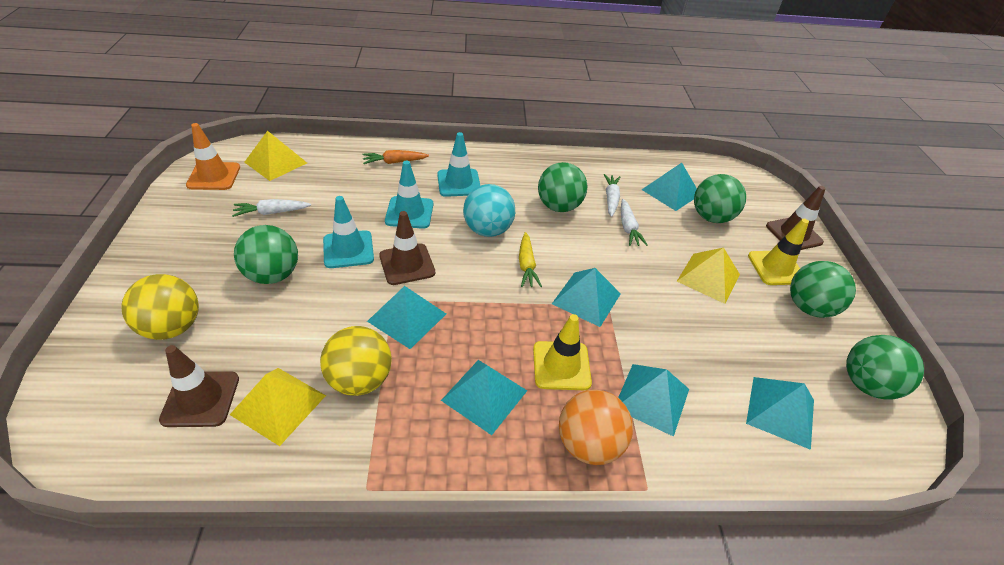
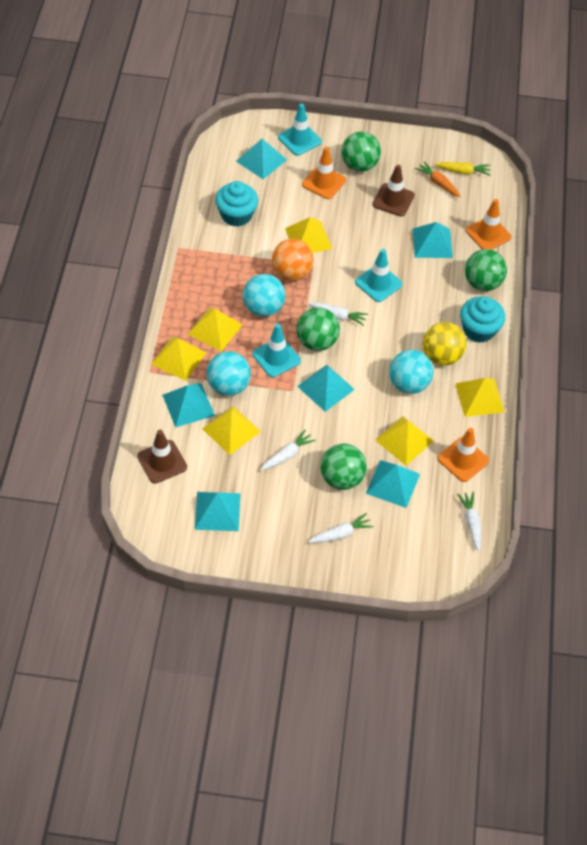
brown traffic cone: [159,345,239,427] [379,211,435,285] [766,186,826,250] = 3 -> [137,430,187,484] [372,165,415,217] = 2
green ball: [234,225,298,284] [538,162,588,212] [694,174,746,223] [790,261,856,318] [846,335,924,400] = 5 -> [296,307,340,351] [320,444,367,490] [342,132,381,172] [465,249,507,291] = 4
orange traffic cone: [186,123,240,190] = 1 -> [302,147,346,199] [437,428,489,482] [466,199,511,250] = 3
turquoise ball: [463,184,515,237] = 1 -> [206,351,251,396] [243,274,285,317] [389,350,434,394] = 3
turquoise cupcake: none = 0 -> [215,181,258,227] [460,297,505,343] = 2
white carrot: [232,199,311,217] [604,174,620,217] [621,199,648,246] = 3 -> [260,430,316,470] [308,302,368,326] [308,513,374,543] [457,492,481,551] = 4
yellow ball: [121,274,199,340] [320,326,392,396] = 2 -> [423,322,467,366] = 1
yellow pyramid: [230,368,326,446] [244,131,307,181] [677,247,740,304] = 3 -> [151,336,207,381] [188,308,243,351] [202,406,261,455] [285,217,332,253] [375,416,433,465] [455,378,505,417] = 6
yellow traffic cone: [533,314,592,390] [748,219,809,285] = 2 -> none = 0

